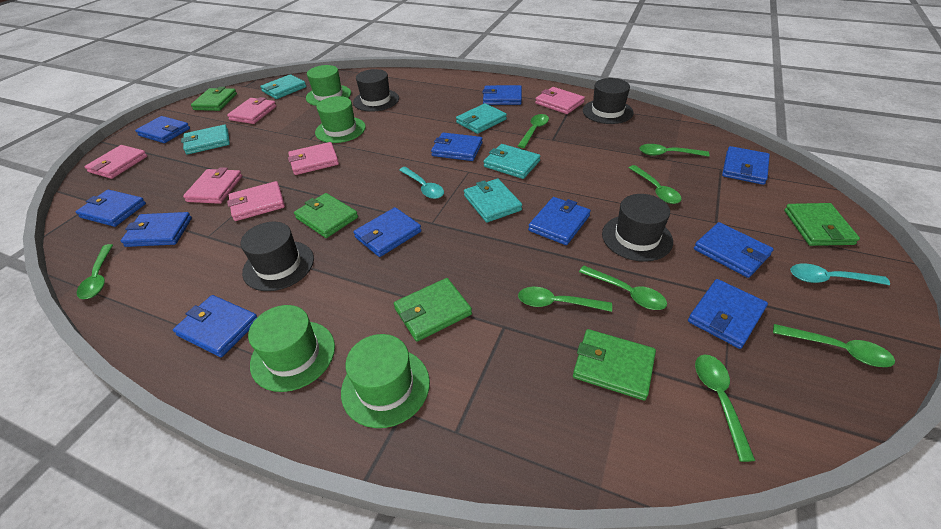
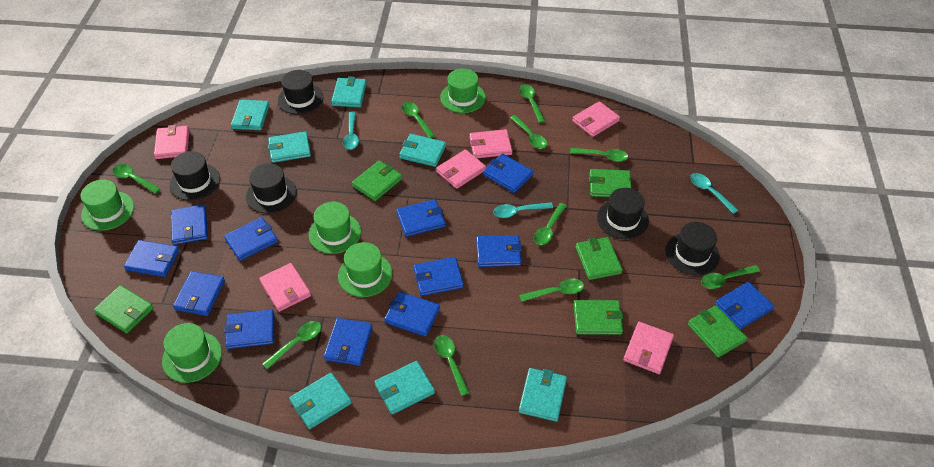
black hat: [241,222,314,291] [353,69,399,112] [583,78,634,124] [602,194,673,262] = 4 -> [169,151,220,201] [246,163,297,213] [278,70,323,114] [597,188,649,239] [666,222,720,275] = 5
blue wallet: [76,190,146,227] [121,212,192,247] [135,116,190,143] [173,295,257,357] [353,207,422,257] [431,132,483,161] [482,85,522,105] [528,197,591,245] [688,279,768,349] [694,222,774,278] [722,146,770,185] = 11 -> [124,240,179,277] [171,204,208,245] [173,271,225,316] [224,217,278,261] [224,309,274,349] [324,318,373,366] [384,292,440,337] [396,199,445,237] [413,257,464,296] [476,235,522,267] [483,154,533,193] [715,282,774,330] = 12
green hat: [248,305,335,392] [306,65,351,106] [315,96,366,143] [341,334,430,428] = 4 -> [80,180,134,231] [162,323,222,383] [309,202,361,254] [338,242,393,297] [440,68,486,113] = 5
green spoon: [77,244,113,299] [518,114,549,148] [518,287,612,312] [579,266,667,310] [629,165,682,204] [639,144,710,157] [695,355,755,462] [773,324,895,367] = 8 -> [112,164,160,194] [262,321,321,369] [402,102,435,138] [434,335,470,396] [510,115,547,149] [519,84,545,123] [519,278,584,302] [534,203,567,245] [570,148,628,162] [701,265,760,289] = 10
green wallet: [191,87,237,111] [294,193,358,238] [394,278,472,342] [573,329,656,401] [784,203,860,246] = 5 -> [94,285,154,333] [352,161,402,201] [574,300,623,335] [576,237,623,280] [589,169,632,197] [688,305,747,358] = 6
turquoise spoon: [399,167,444,199] [790,263,890,285] = 2 -> [343,112,359,149] [493,202,553,218] [690,173,738,214] = 3
turquoise wallet: [181,125,230,155] [260,74,307,99] [456,103,507,134] [464,179,522,223] [484,144,541,179] = 5 -> [231,100,270,130] [268,131,311,163] [289,373,352,429] [331,77,367,107] [375,361,435,414] [399,134,446,167] [519,368,567,422] = 7

